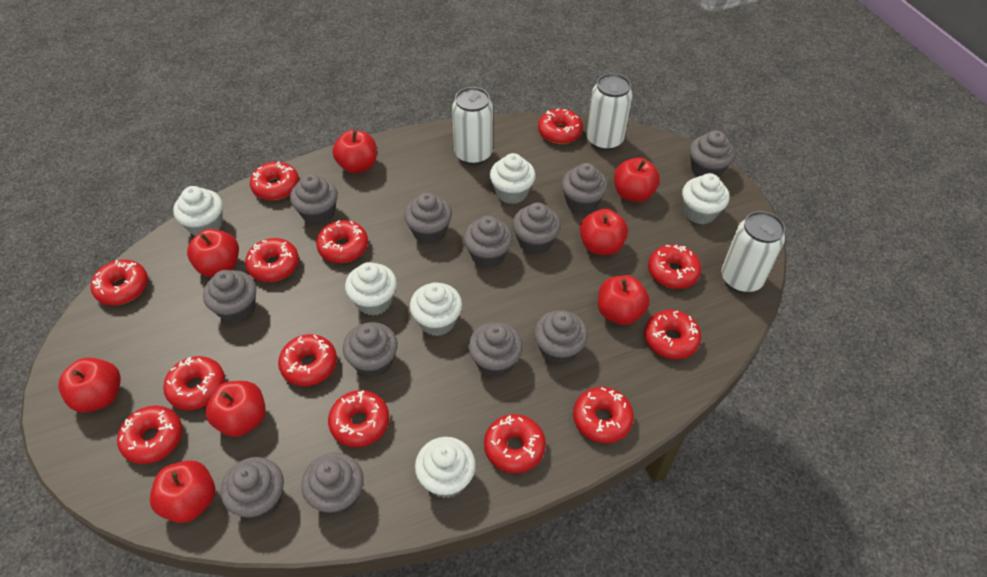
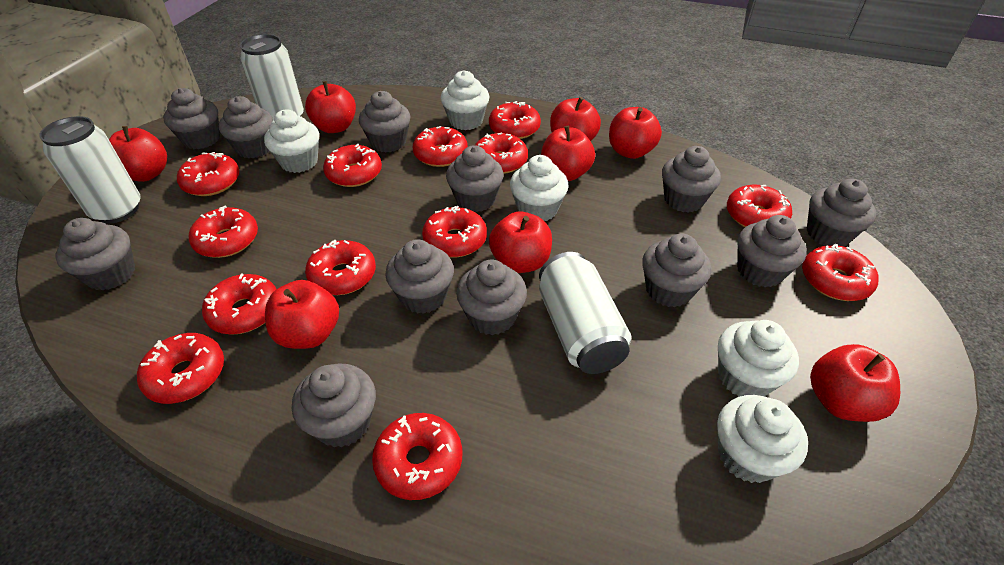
white cupcake: [173,186,223,236] [345,262,397,316] [410,282,462,336] [415,437,476,498] [490,153,536,204] [682,173,730,224] = 6 -> [264,109,319,173] [441,70,490,130] [510,155,568,221] [717,395,808,483] [718,320,799,397] = 5

